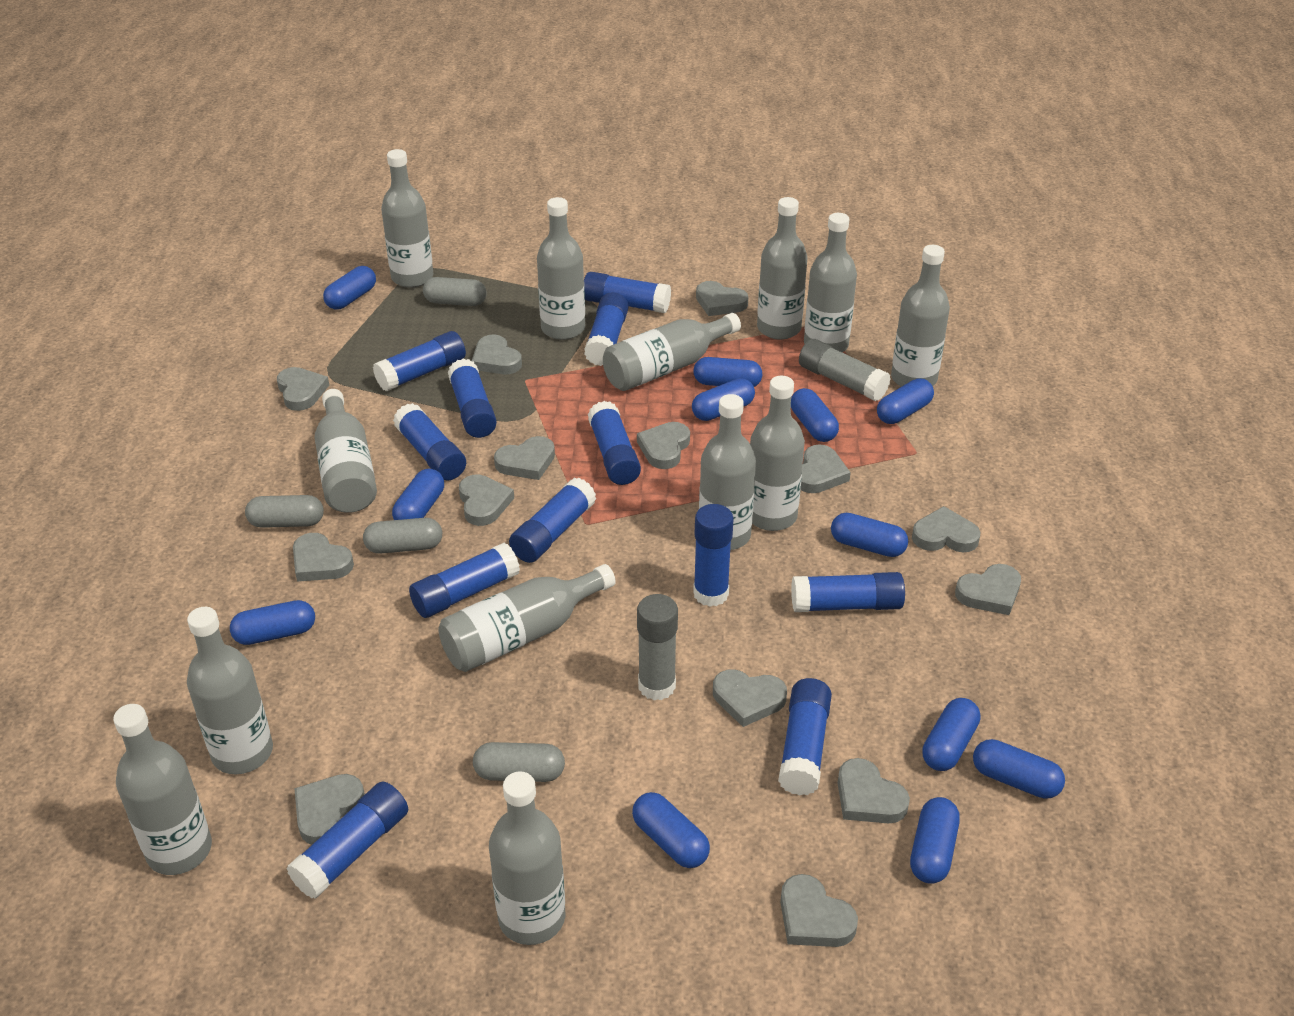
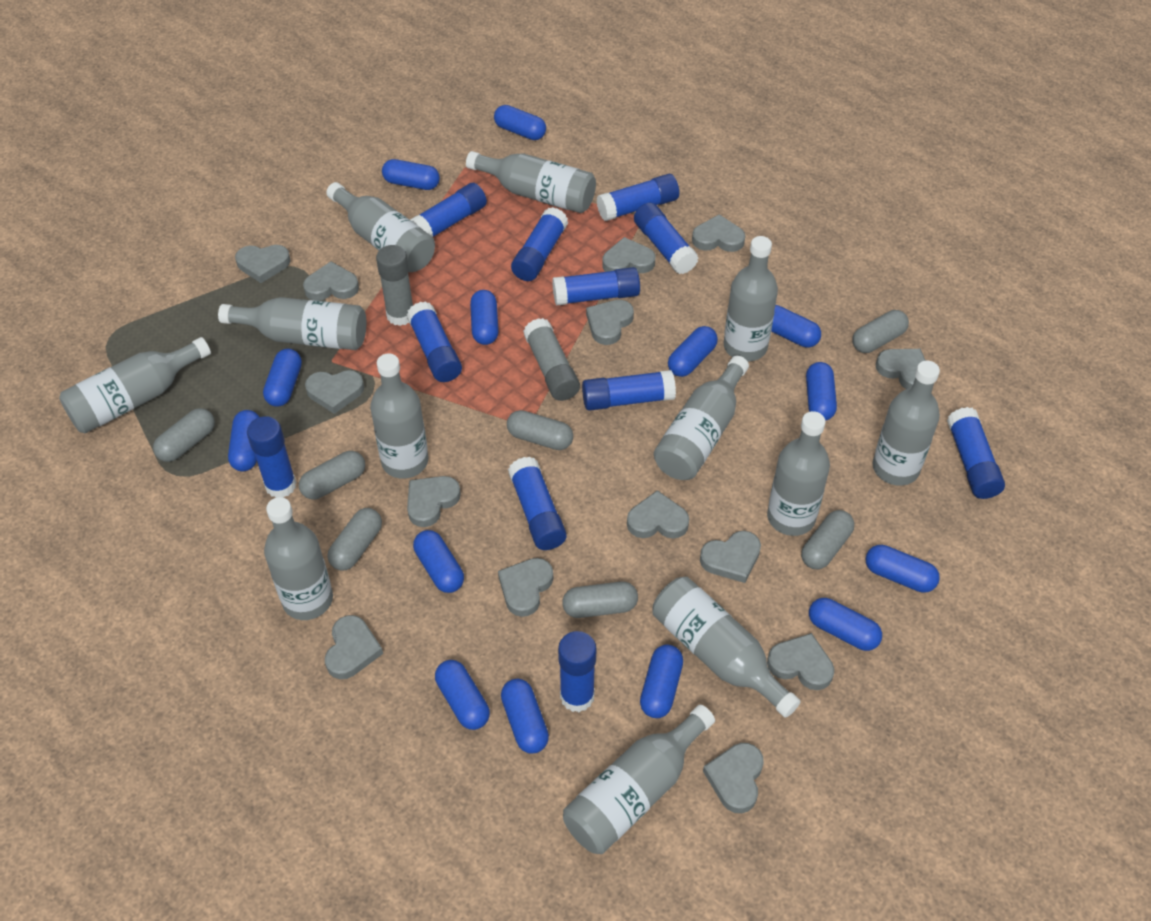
blue capsule: [230,600,315,645] [323,266,376,310] [392,468,444,520] [632,792,710,868] [692,378,755,421] [693,357,762,387] [791,388,839,442] [831,513,908,557] [877,378,934,424] [910,797,960,884] [922,698,980,771] [973,739,1065,799] = 12 -> [228,410,259,471] [263,349,302,407] [382,159,440,190] [413,530,464,593] [435,660,490,730] [470,290,499,345] [494,105,546,140] [501,679,549,754] [640,645,683,718] [668,326,718,377] [771,305,821,348] [806,362,837,421] [809,598,882,651] [866,545,940,593] = 14
blue glue stick: [286,782,408,899] [373,331,466,392] [393,403,466,480] [409,542,520,618] [448,359,497,438] [509,478,596,563] [584,272,671,313] [584,292,629,366] [588,401,641,485] [693,504,734,607] [778,678,832,795] [791,572,905,612] = 12 -> [247,416,296,498] [407,301,462,382] [410,183,487,237] [508,457,567,550] [511,207,568,281] [552,267,640,306] [558,631,596,712] [582,370,676,411] [597,174,679,221] [634,203,699,274] [947,407,1005,499] = 11
grey bottle: [113,704,212,875] [187,607,273,774] [314,389,377,513] [381,149,433,288] [438,564,616,672] [489,771,565,945] [537,197,585,340] [603,313,741,391] [699,394,756,550] [750,376,805,531] [757,197,808,340] [804,213,857,352] [891,245,950,387] = 13 -> [59,337,211,433] [218,297,366,350] [264,497,333,620] [326,182,435,272] [370,353,428,479] [466,151,596,213] [563,705,715,854] [653,577,801,718] [654,356,749,480] [724,236,778,361] [767,411,830,536] [873,360,940,486] = 12
grey capsule: [245,495,324,528] [363,518,442,554] [423,277,487,306] [473,742,565,782] = 4 -> [153,408,215,462] [299,451,365,499] [328,508,382,571] [507,410,573,450] [562,582,638,618] [801,510,854,569] [852,310,909,353] = 7

